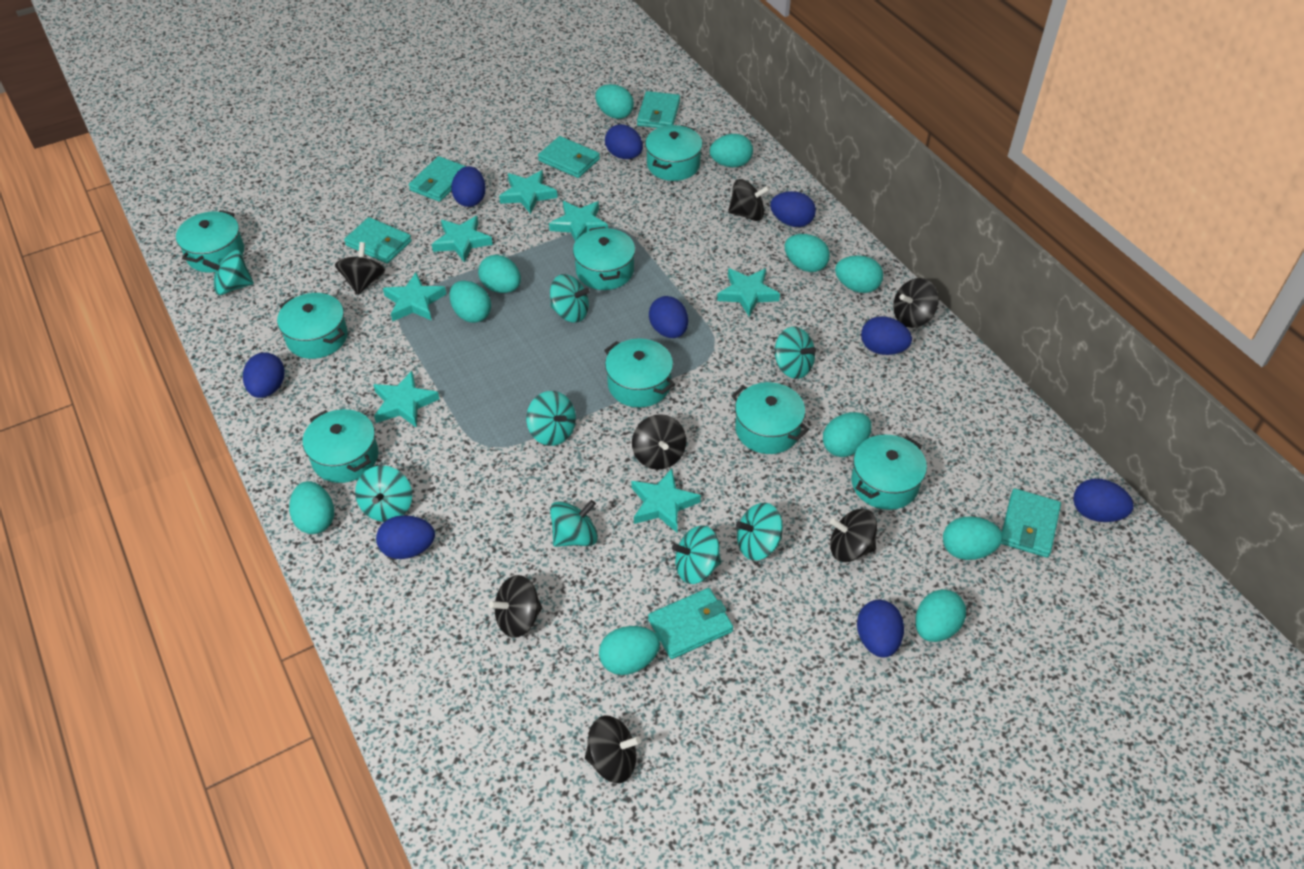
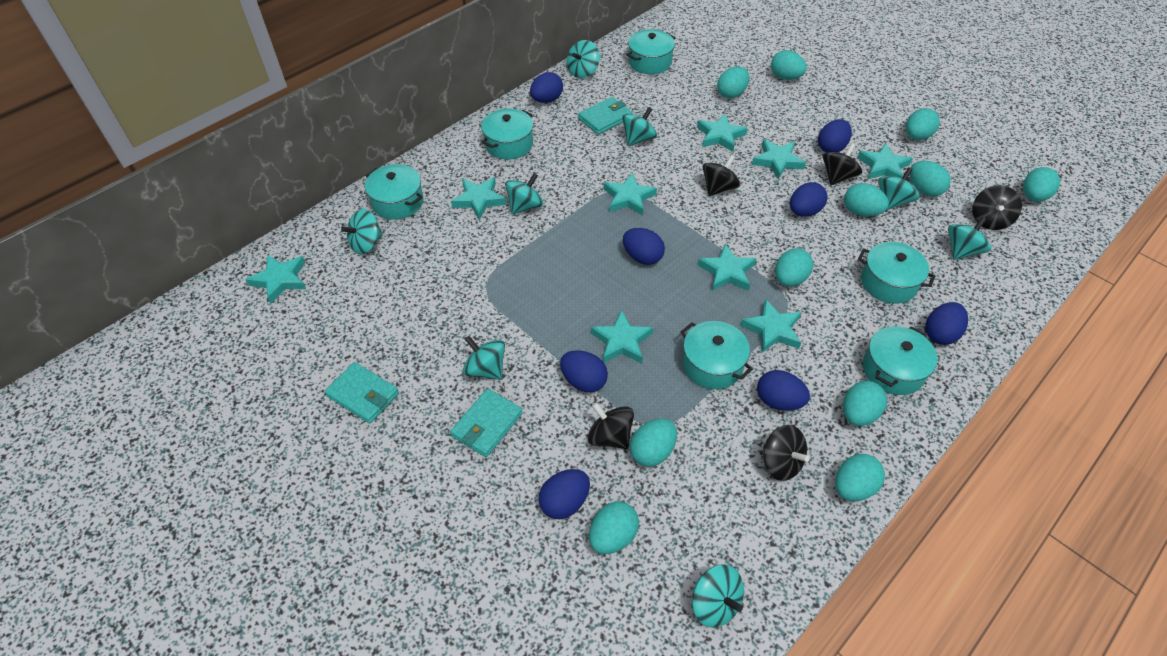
black spinning top: [335,242,385,295] [489,575,542,638] [585,715,641,783] [632,414,686,470] [728,179,770,221] [830,509,877,562] [893,278,939,328] = 7 -> [588,402,634,449] [703,155,740,196] [763,425,810,481] [823,143,862,185] [972,185,1022,230] = 5
blue egg: [243,352,285,398] [376,515,435,559] [451,166,486,207] [605,124,643,159] [649,296,688,338] [770,191,816,227] [857,600,904,658] [861,316,912,355] [1073,479,1134,522] = 9 -> [530,72,563,103] [538,469,590,519] [560,350,608,392] [623,228,665,265] [757,370,810,411] [790,182,827,217] [818,119,852,153] [926,302,968,345] = 8
turquoise pot: [176,210,244,272] [277,293,348,359] [303,409,379,483] [573,227,635,290] [604,338,675,408] [645,125,703,181] [731,382,809,454] [851,435,927,510] = 8 -> [365,164,423,220] [481,108,533,160] [627,29,675,74] [681,321,753,389] [858,242,936,303] [863,326,938,395] = 6
turquoise star: [373,371,439,428] [383,272,446,321] [432,216,493,263] [499,170,557,214] [549,201,608,242] [631,469,701,533] [717,268,780,317] = 7 -> [245,255,306,304] [451,177,506,220] [591,310,653,363] [604,172,657,216] [697,114,748,152] [698,244,757,291] [740,299,801,353] [752,139,806,179] [857,143,913,179] = 9
turquoise wallet: [344,217,412,264] [409,156,467,202] [538,136,600,178] [637,91,680,128] [648,588,733,659] [1001,488,1061,558] = 6 -> [324,362,399,424] [450,389,523,457] [578,97,632,135] = 3

